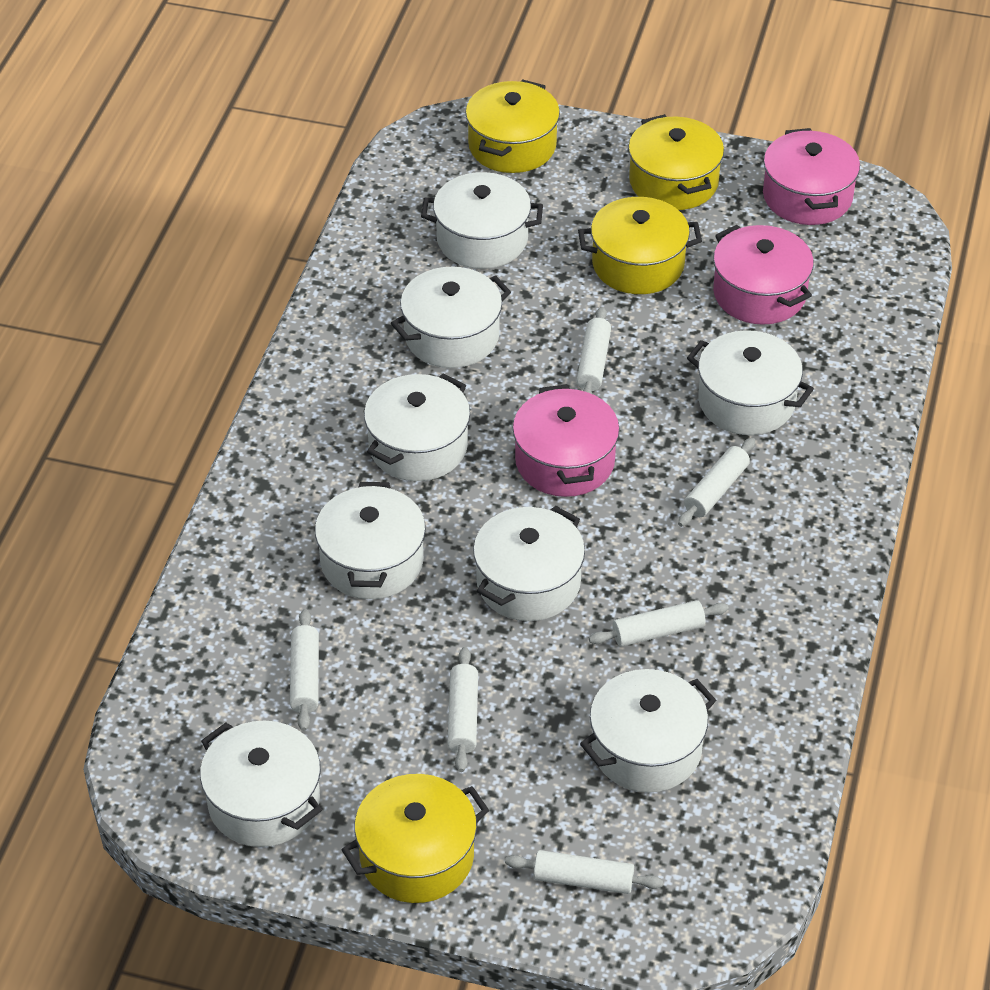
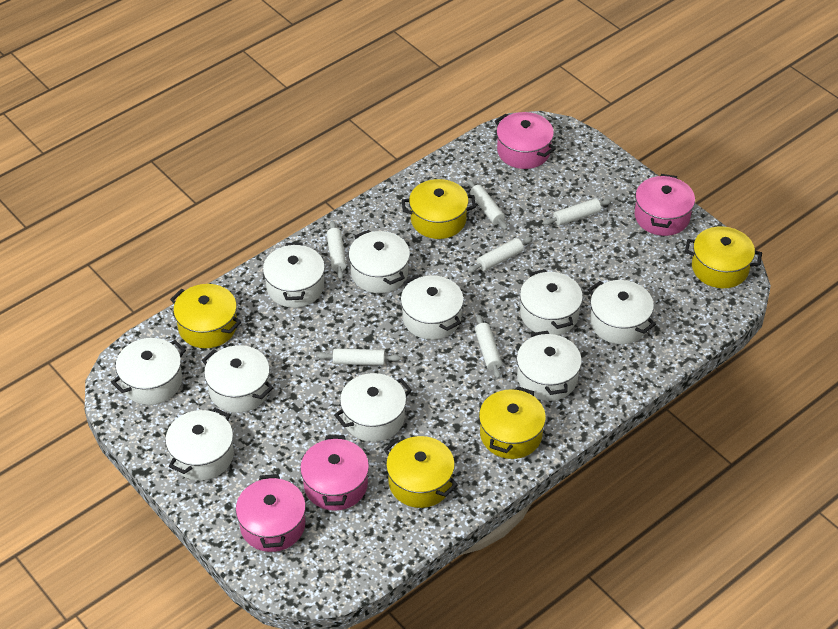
pink pot: [513,384,620,497] [713,225,814,325] [763,128,860,225] = 3 -> [236,474,306,552] [300,435,369,511] [495,112,556,169] [635,174,695,236] = 4
white pot: [200,721,322,847] [315,482,426,599] [364,373,470,481] [391,267,511,368] [421,172,543,269] [473,506,585,621] [580,669,716,793] [687,330,814,435] = 8 -> [111,338,186,405] [165,408,234,480] [202,345,273,413] [263,243,325,308] [334,373,412,442] [349,230,410,293] [401,275,464,340] [517,331,582,401] [520,269,583,335] [588,280,656,344] = 10
yellow pot: [341,774,489,903] [466,79,560,173] [578,197,702,294] [628,114,724,210] = 4 -> [170,284,241,348] [384,436,458,508] [402,179,476,239] [479,386,546,459] [685,226,762,288] = 5

